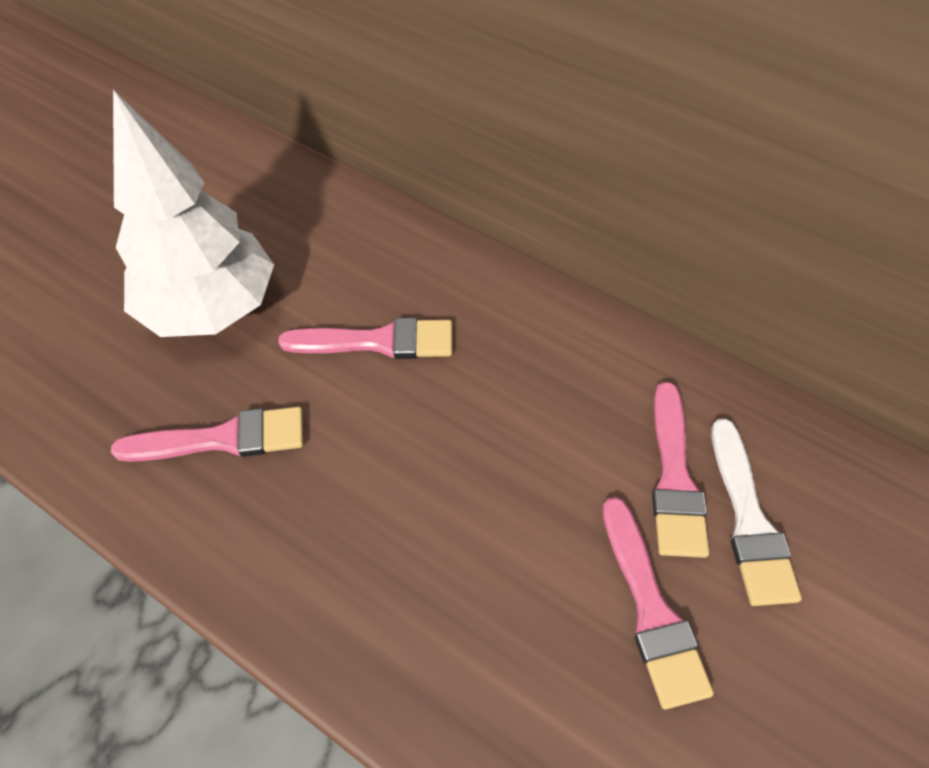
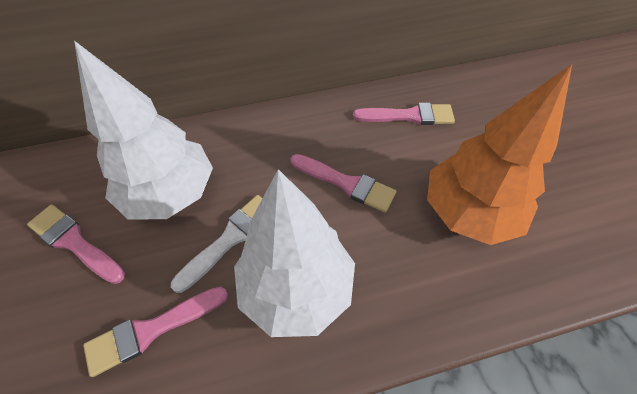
orange tree: none = 0 -> [427,64,572,245] = 1
white tree: [113,90,274,337] = 1 -> [74,41,213,219] [234,169,355,337] = 2

